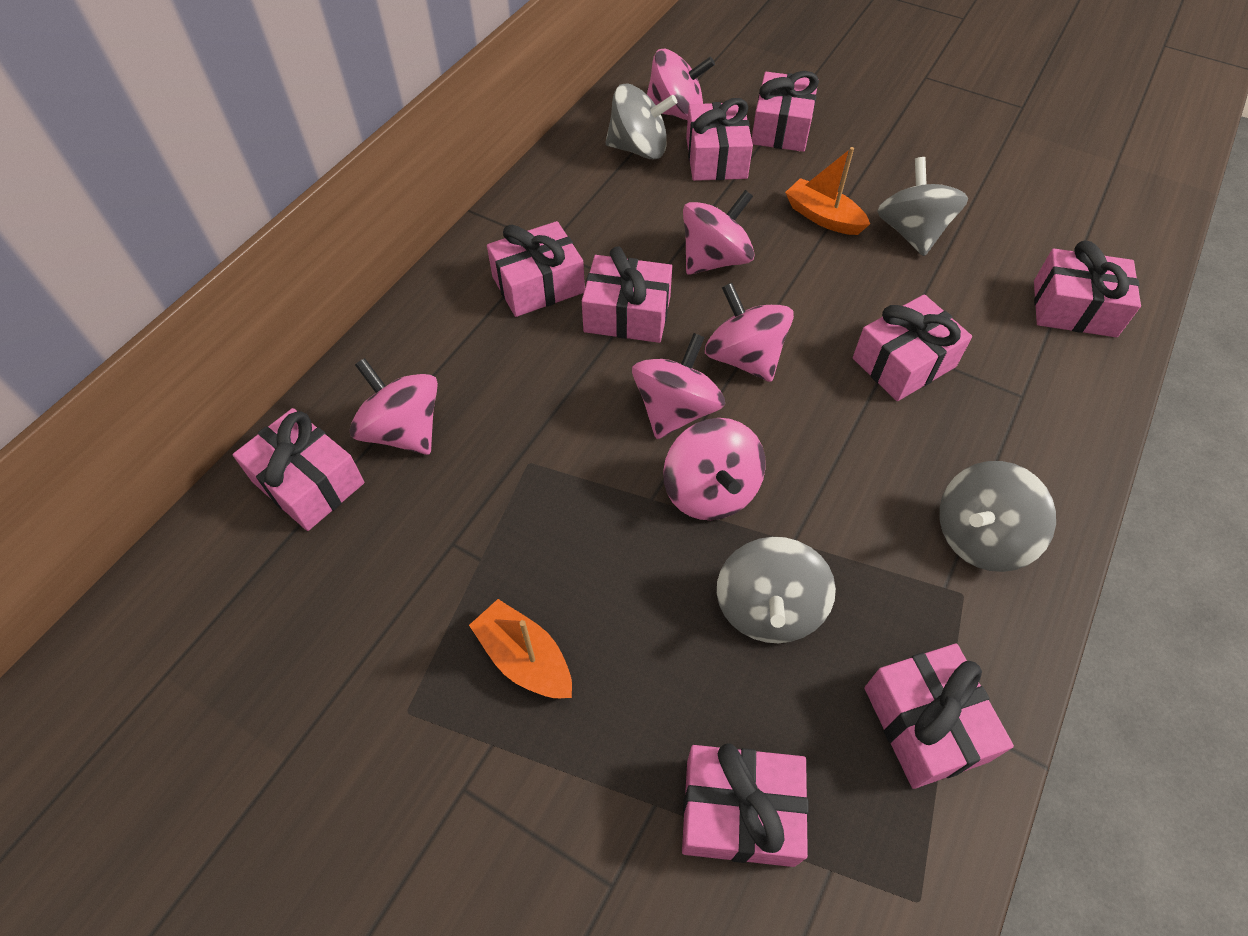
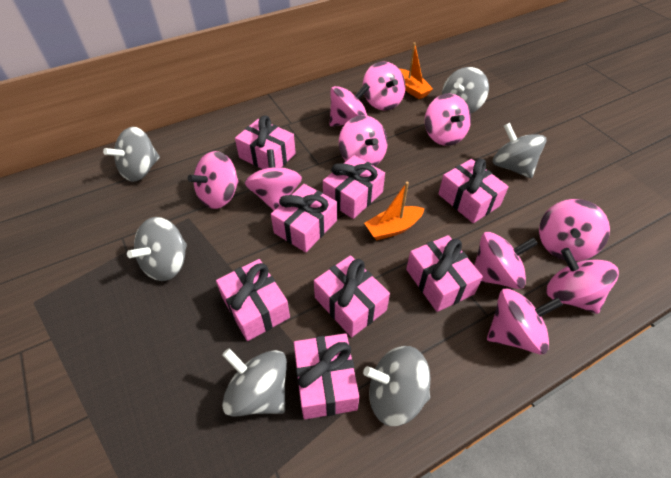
grey spinning top: [605,84,677,159] [717,537,836,643] [877,157,968,256] [939,461,1056,572] = 4 -> [103,127,160,182] [127,217,187,281] [222,348,287,417] [363,346,430,426] [442,67,489,113] [493,123,546,178] = 6
pink gift: [233,408,364,531] [487,221,585,317] [582,246,672,343] [682,743,809,867] [686,98,753,181] [752,71,819,152] [853,294,972,401] [864,643,1014,789] [1034,241,1141,337] = 9 -> [216,259,290,341] [235,116,296,169] [271,184,337,252] [294,333,359,419] [314,255,390,337] [323,155,385,219] [406,235,483,312] [438,159,509,223] = 8
pink spinning top: [349,358,438,455] [632,333,725,439] [647,49,715,120] [663,418,766,520] [683,190,755,275] [705,283,794,382] = 6 -> [188,151,239,209] [245,149,302,211] [330,84,370,126] [339,115,388,166] [363,61,406,110] [425,94,471,146] [474,232,538,289] [487,288,563,354] [539,199,610,261] [546,248,619,314] = 10

